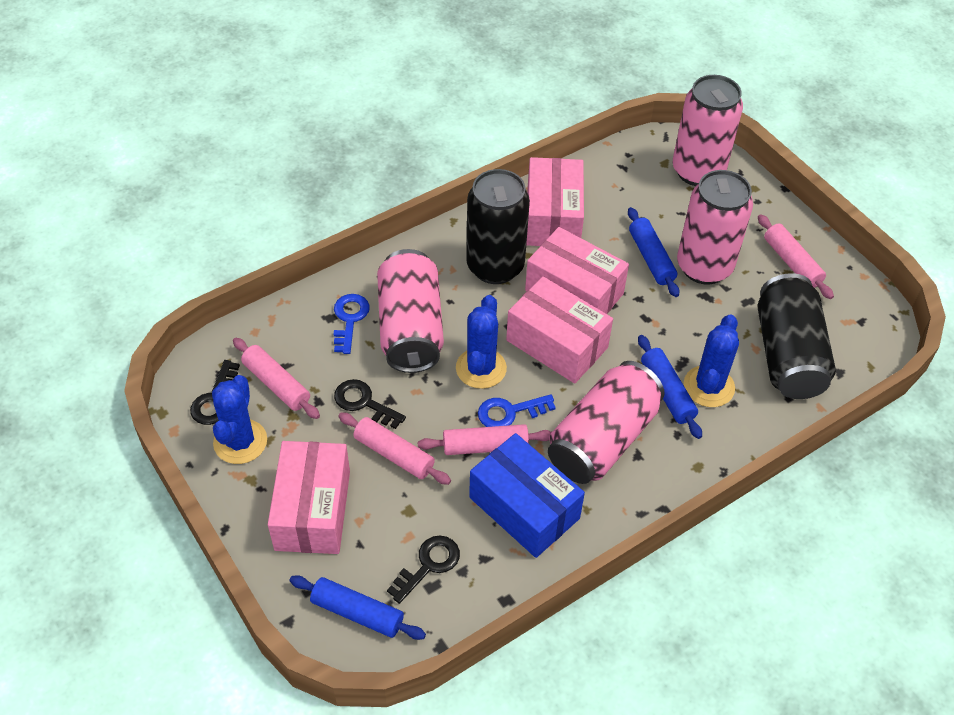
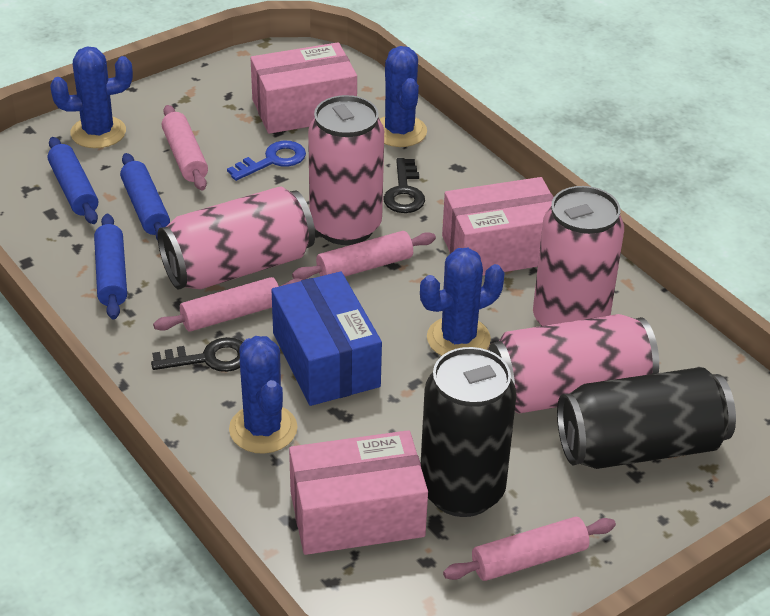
black key: [190,360,240,425] [334,379,406,429] [387,535,460,604] = 3 -> [151,337,243,372] [383,158,425,213] = 2
blue cactus: [212,375,267,464] [456,295,507,389] [684,314,739,407] = 3 -> [50,47,133,148] [229,336,297,454] [380,46,427,147] [420,248,505,356] = 4
blue key: [333,294,370,354] [478,394,556,427] = 2 -> [227,141,306,181] = 1
pink box: [268,441,350,554] [506,276,613,384] [525,227,629,314] [526,157,584,246] = 4 -> [251,42,357,134] [289,430,428,555] [442,177,554,276] = 3

